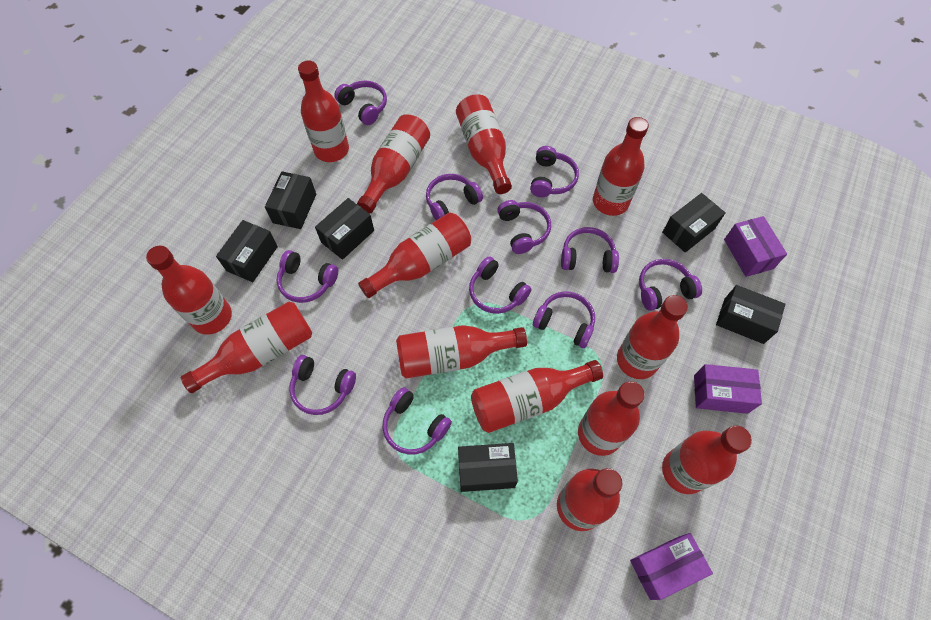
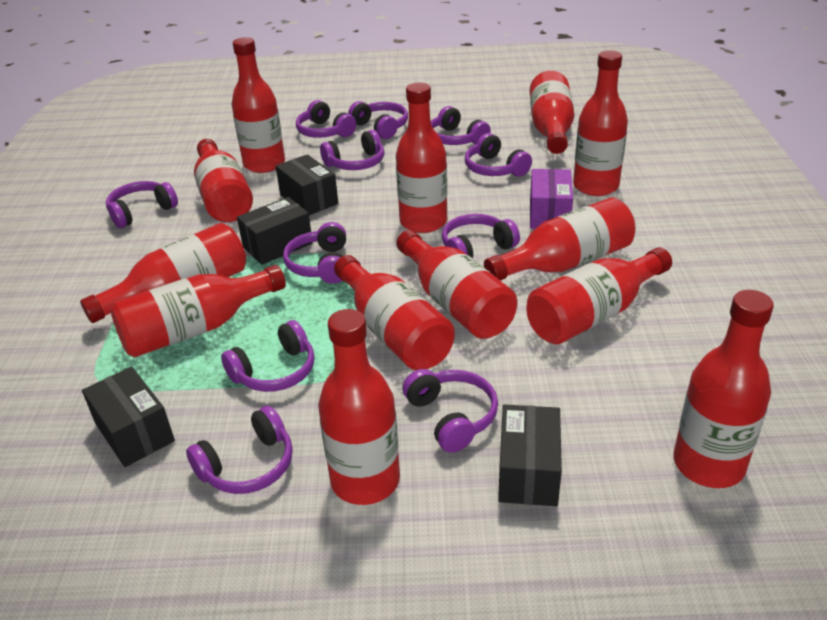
black box: [216,220,278,282] [265,171,316,229] [315,198,374,260] [458,443,518,492] [662,193,726,253] [716,285,785,344] = 6 -> [82,367,175,467] [237,197,313,265] [275,154,338,215] [498,405,562,506] = 4
purple box: [630,533,713,600] [694,364,762,414] [724,216,787,277] = 3 -> [530,169,573,229] = 1

